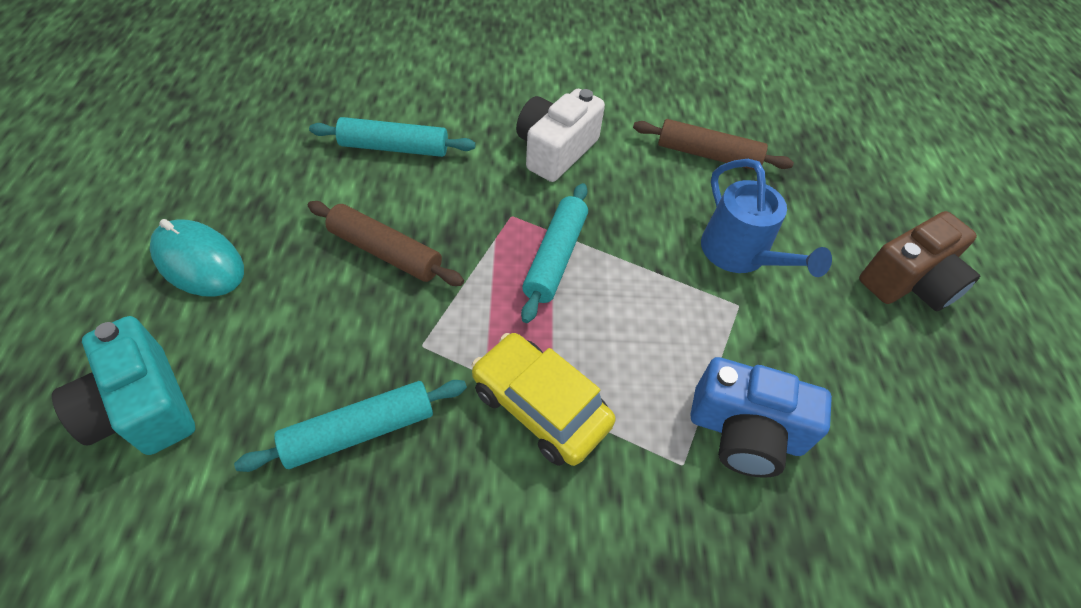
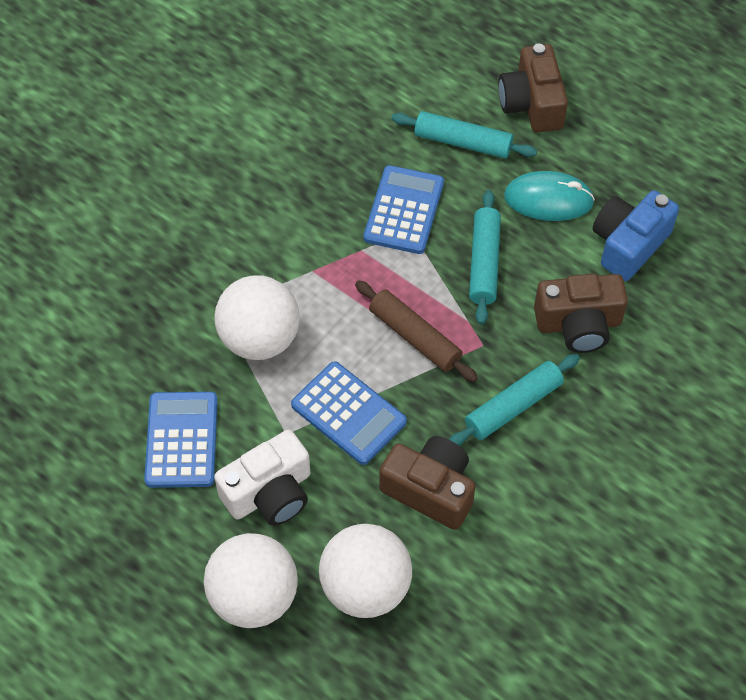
blue calculator: none = 0 -> [144,392,218,488] [291,361,407,465] [364,165,444,254] = 3
blue watering can: [701,159,832,277] = 1 -> none = 0
brown camera: [859,211,980,311] = 1 -> [379,436,476,530] [499,44,568,132] [534,274,628,353] = 3
brown rolling pin: [308,201,464,286] [633,119,794,170] = 2 -> [355,280,478,382] = 1
turquoise camera: [52,316,195,455] = 1 -> none = 0
white ball: none = 0 -> [204,533,298,628] [214,275,300,360] [319,524,412,618] = 3
yellow car: [472,333,616,466] = 1 -> none = 0

